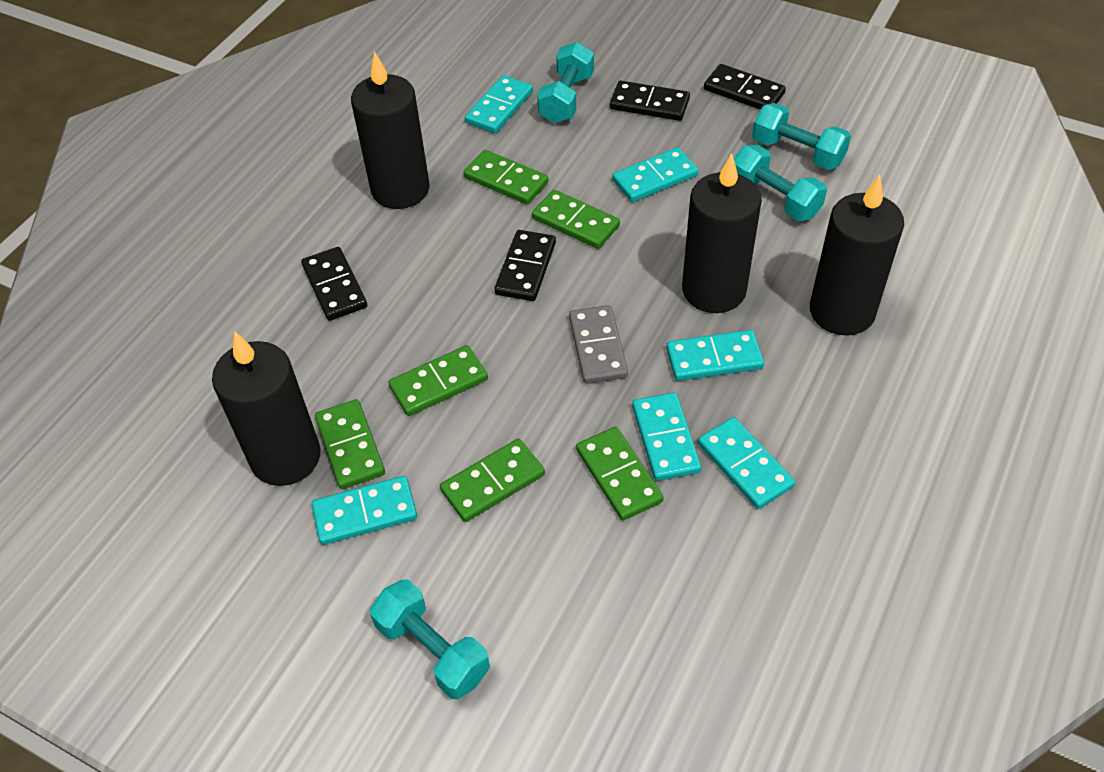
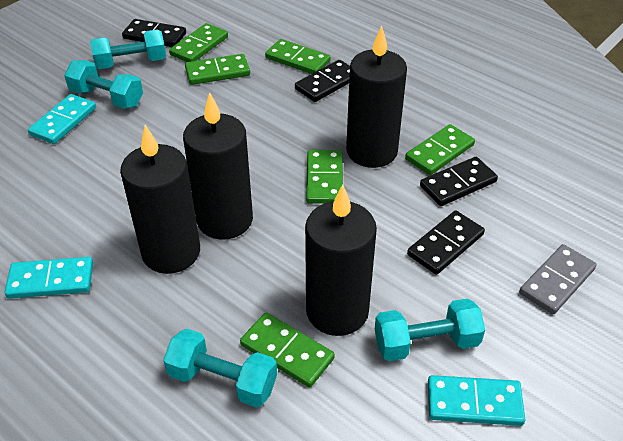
turquoise domino: [312,476,417,545] [465,75,533,133] [612,147,698,202] [632,392,701,481] [666,330,764,381] [698,417,795,509] = 6 -> [5,257,93,299] [28,94,96,144] [428,375,526,426] = 3

